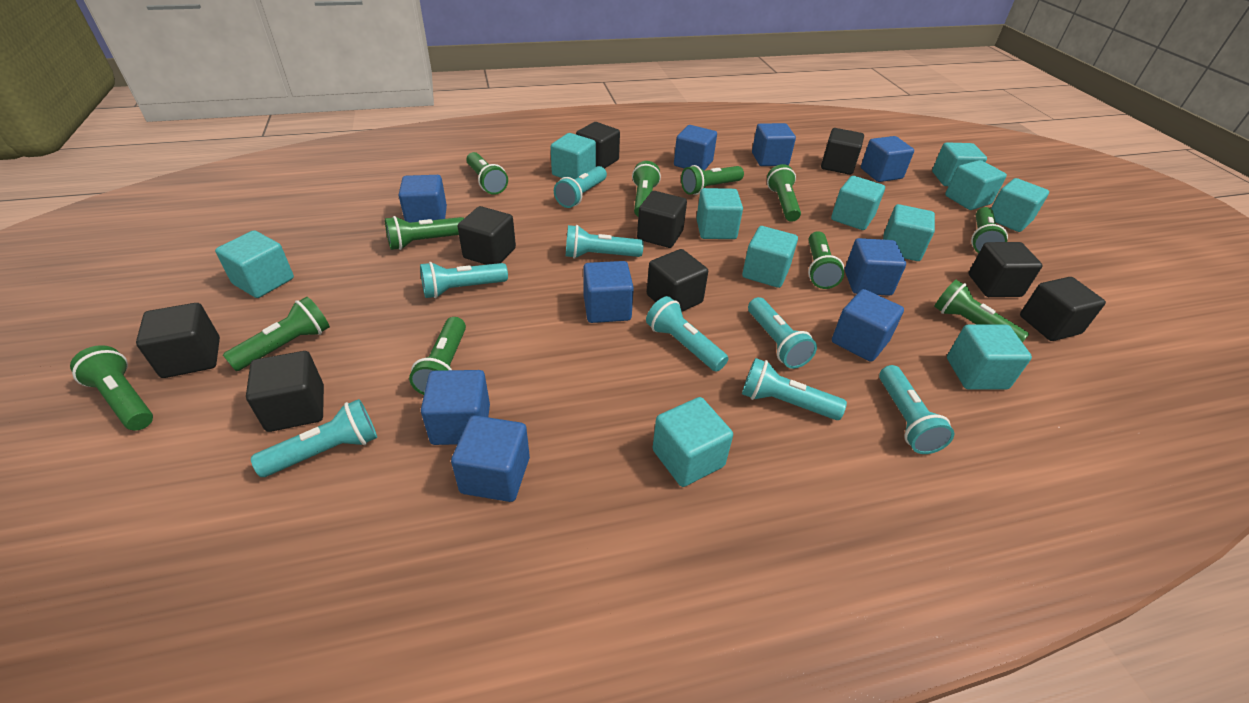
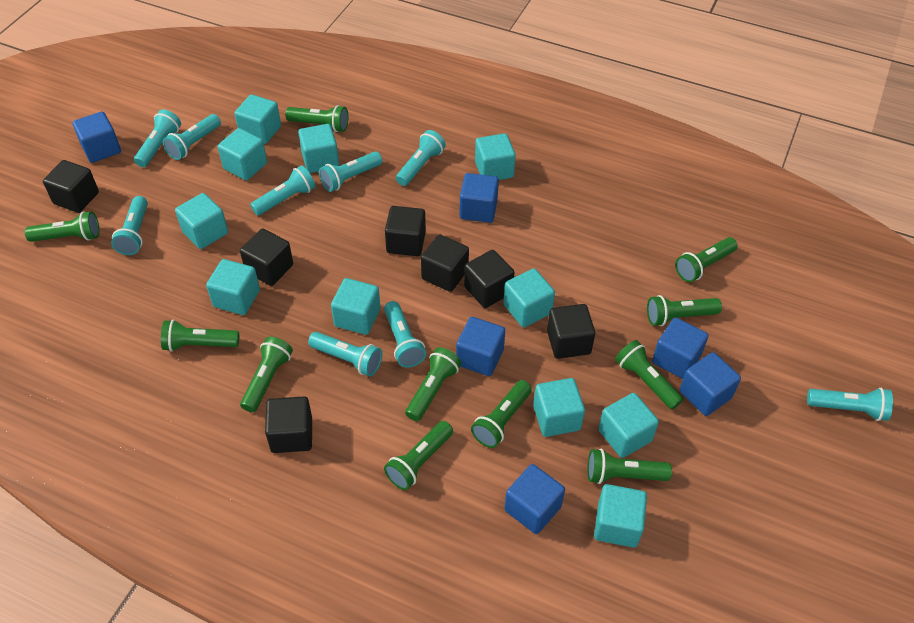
black cube: [136,303,220,378] [246,351,324,432] [458,206,516,265] [576,122,620,169] [637,191,687,248] [647,249,708,312] [821,128,864,175] [969,242,1043,297] [1020,277,1106,341] = 9 -> [43,160,99,213] [240,229,293,286] [265,396,312,453] [385,206,426,256] [421,235,469,292] [464,250,514,308] [547,304,595,359] = 7
blue cube: [399,175,447,223] [421,370,490,445] [451,415,530,502] [583,261,634,323] [674,125,717,171] [752,123,796,166] [832,289,904,362] [845,238,906,296] [861,136,914,182] = 9 -> [72,111,121,163] [456,317,505,376] [459,173,499,223] [504,464,565,534] [652,318,709,379] [679,352,741,416] = 6
turquoise flashlight: [251,399,377,477] [420,262,508,298] [554,166,607,208] [566,225,644,259] [646,296,728,372] [742,358,847,420] [748,297,817,369] [879,365,954,454] = 8 -> [111,196,148,255] [134,109,181,167] [163,114,221,160] [250,165,315,216] [308,332,382,376] [319,151,382,192] [384,301,426,368] [396,130,446,186] [807,388,893,421] = 9

